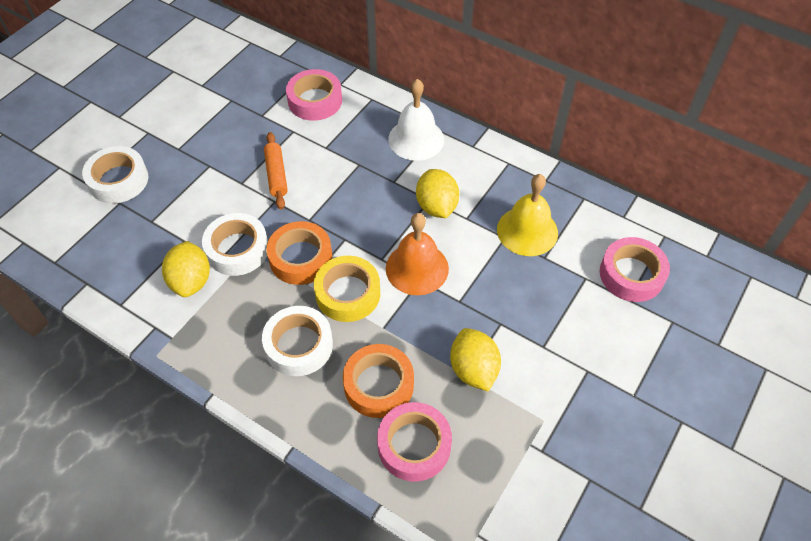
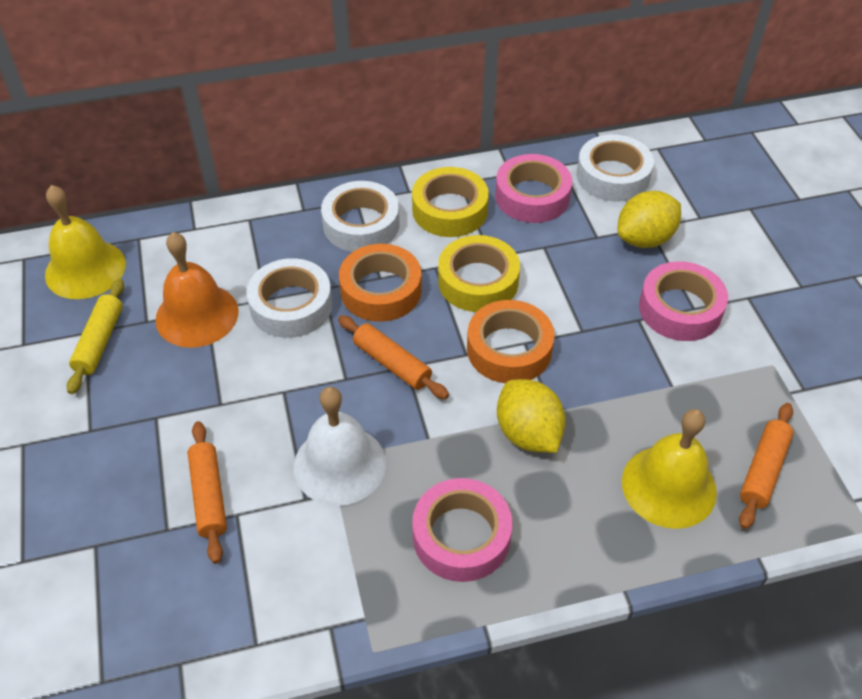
orange rolling pin: [264,132,288,210] = 1 -> [187,421,227,564] [338,315,449,399] [739,403,793,529] = 3
yellow bell: [497,174,558,256] = 1 -> [45,185,126,299] [622,409,717,529] = 2
yellow lemon: [162,241,210,297] [416,169,459,218] [450,328,501,392] = 3 -> [497,379,566,453] [618,191,681,248] = 2
yellow rolling pin: none = 0 -> [67,279,124,394] = 1
yellow tape: [314,256,380,322] = 1 -> [412,167,489,237] [438,235,520,312] = 2

